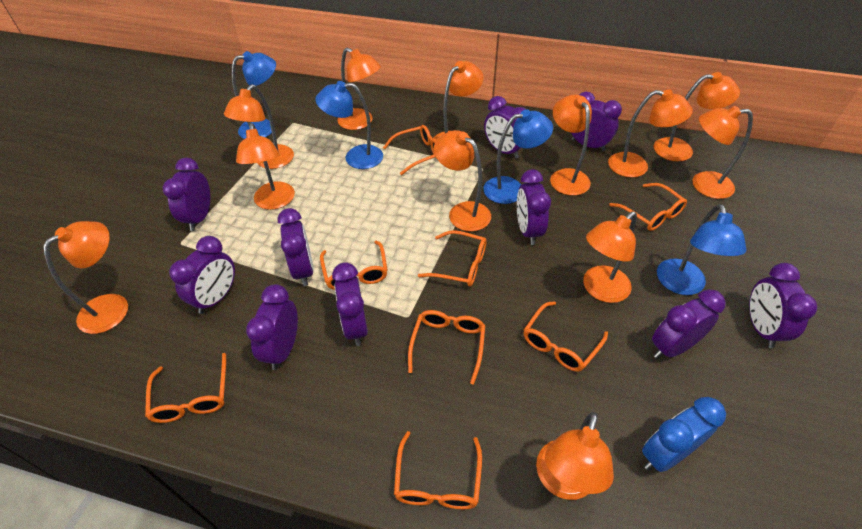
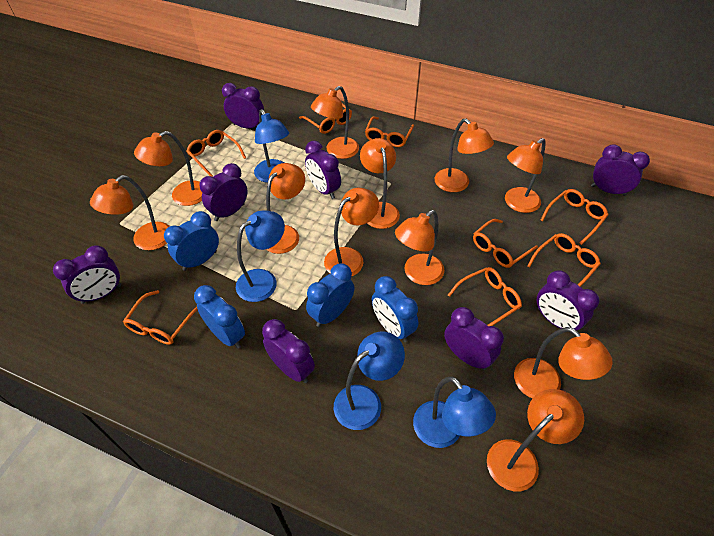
blue clock: [642,397,726,472] = 1 -> [164,211,219,271] [194,285,245,349] [306,263,355,327] [372,276,418,342] = 4
orange lamp: [44,221,128,334] [224,84,294,169] [236,123,295,210] [337,47,381,130] [433,61,483,140] [434,130,491,231] [536,412,614,500] [550,94,592,196] [583,211,637,303] [608,90,693,178] [654,72,740,161] [692,106,753,199] = 12 -> [90,175,170,250] [134,131,202,206] [266,163,305,254] [311,86,359,159] [324,188,379,277] [360,138,400,229] [395,210,444,285] [434,119,494,192] [487,389,584,491] [505,138,546,213] [514,327,613,399] = 11
purple clock: [163,158,210,231] [169,236,235,314] [246,284,298,370] [278,208,314,286] [332,262,368,346] [484,96,526,159] [517,169,551,245] [571,92,622,152] [652,289,726,359] [749,263,817,348] = 10 -> [53,245,121,304] [199,163,248,221] [222,83,264,128] [262,319,315,383] [305,141,341,199] [444,307,504,370] [537,270,599,334] [591,144,650,196] = 8

